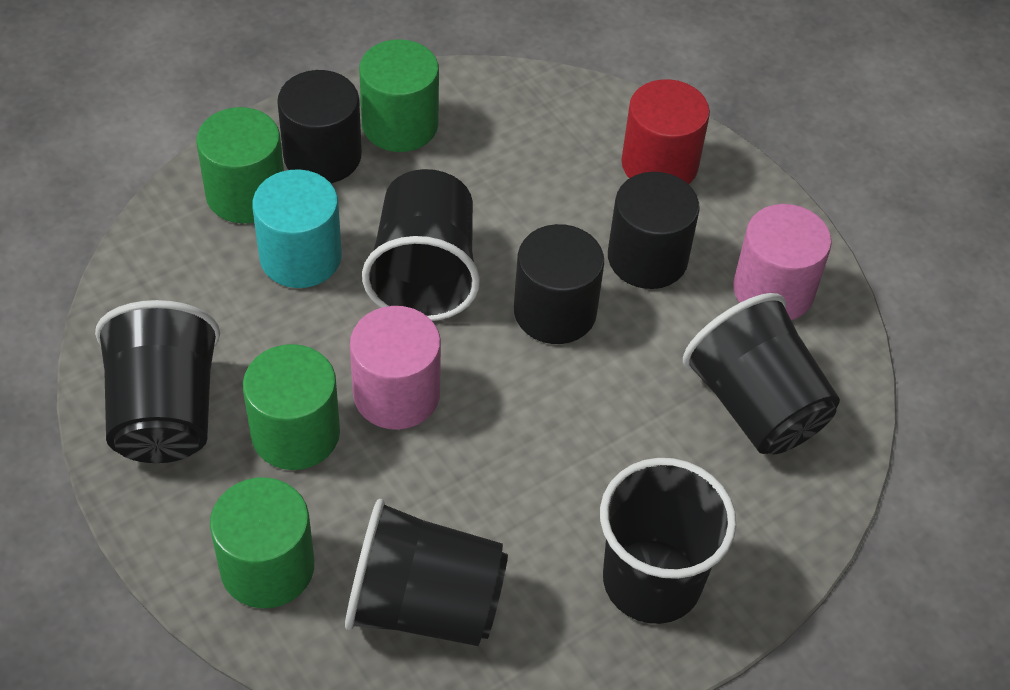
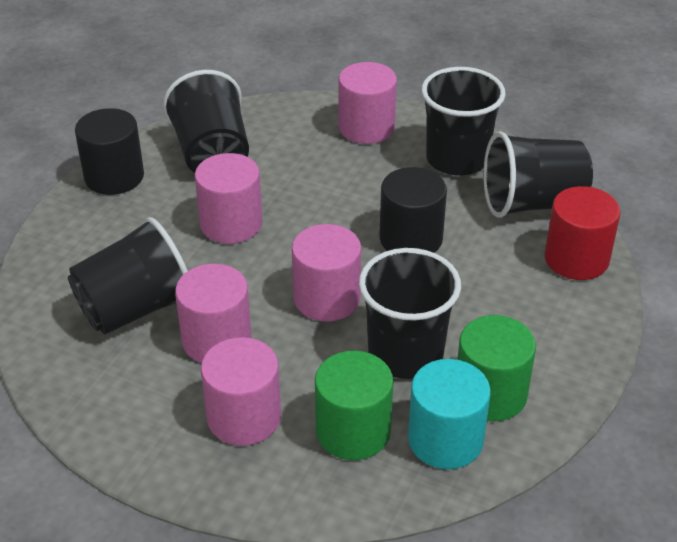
black cylinder: [277,70,362,183] [514,224,604,344] [608,172,700,289] = 3 -> [75,108,144,195] [379,167,447,253] = 2
green cylinder: [196,107,284,223] [210,477,314,608] [243,344,340,470] [359,39,439,152] = 4 -> [315,351,393,460] [457,315,536,421] = 2
pink cylinder: [350,306,441,430] [733,204,832,320] = 2 -> [175,264,252,363] [195,153,263,244] [201,337,281,446] [292,224,361,321] [338,62,397,144] = 5

